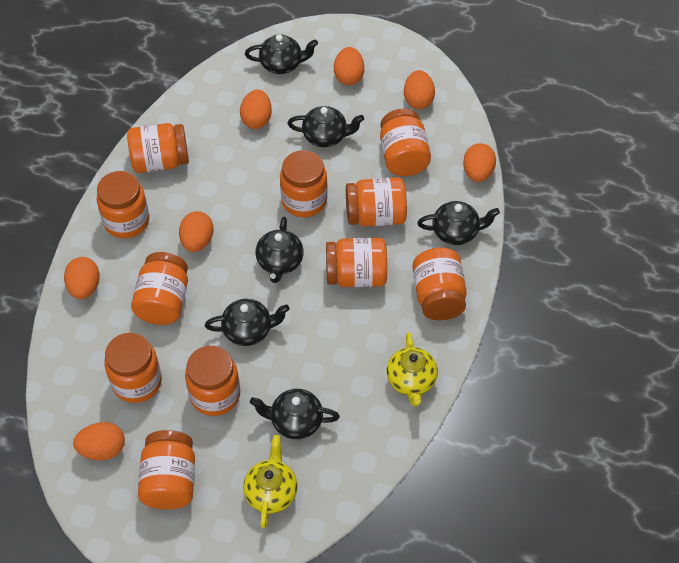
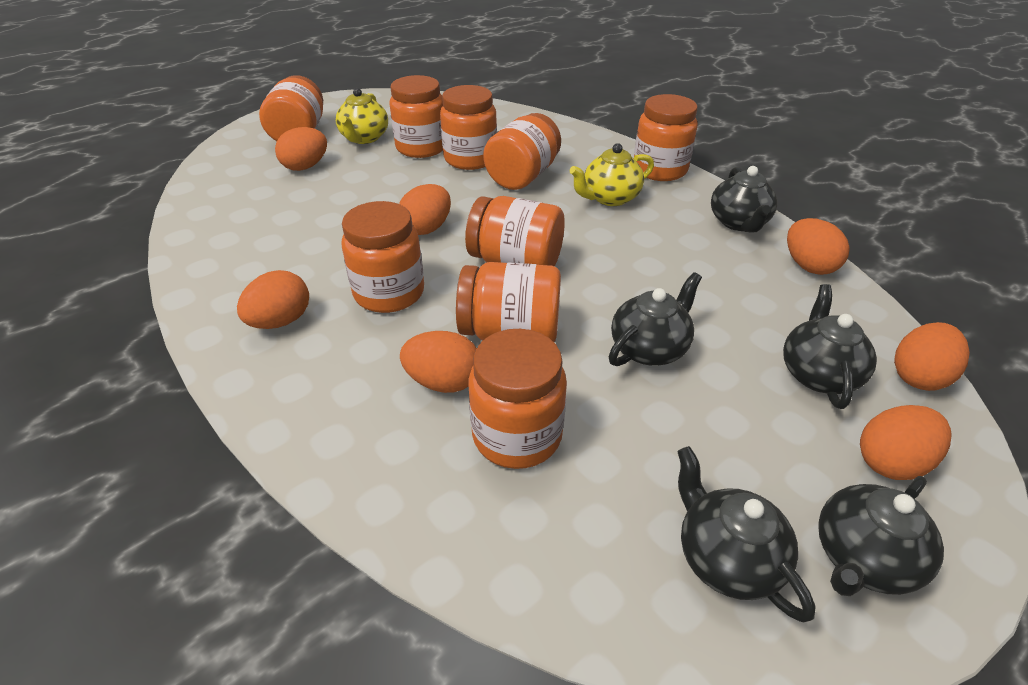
black teapot: [205,299,289,346] [245,34,318,74] [250,389,340,439] [255,217,304,283] [287,106,364,147] [417,201,500,245] = 6 -> [609,272,702,366] [677,446,816,622] [711,166,777,232] [783,284,877,409] [818,476,944,596] = 5
orange jar: [97,171,149,238] [104,333,162,403] [127,123,189,173] [131,252,188,325] [138,430,195,510] [185,346,240,416] [280,150,328,217] [326,238,387,287] [346,177,407,227] [380,109,431,176] [412,248,467,320] = 11 -> [259,75,323,141] [341,201,424,313] [389,75,443,158] [440,85,497,170] [456,262,561,342] [465,196,565,267] [469,329,567,469] [483,113,561,190] [634,94,698,181] = 9

